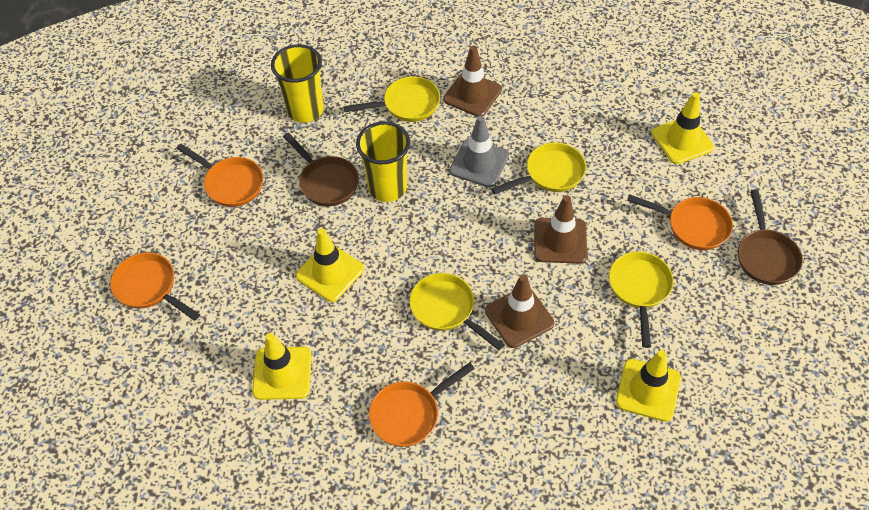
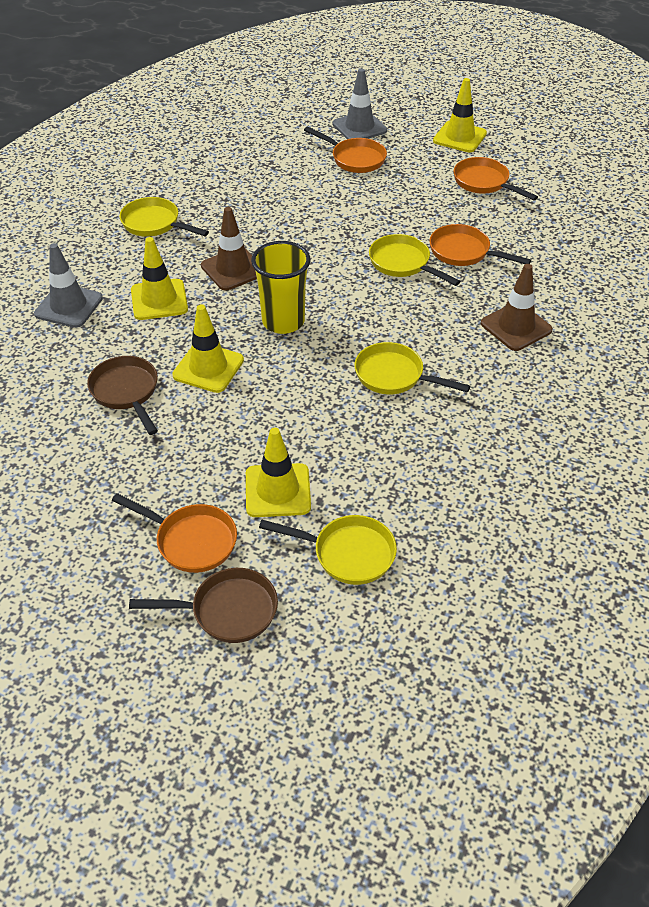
brown traffic cone: [443,46,502,117] [485,274,554,348] [534,195,587,264] = 3 -> [201,207,257,290] [481,264,553,351] = 2
grey traffic cone: [450,116,509,187] = 1 -> [34,243,103,328] [332,68,387,139] = 2
yellow cup: [271,44,324,122] [356,121,410,202] = 2 -> [251,241,311,334] = 1

